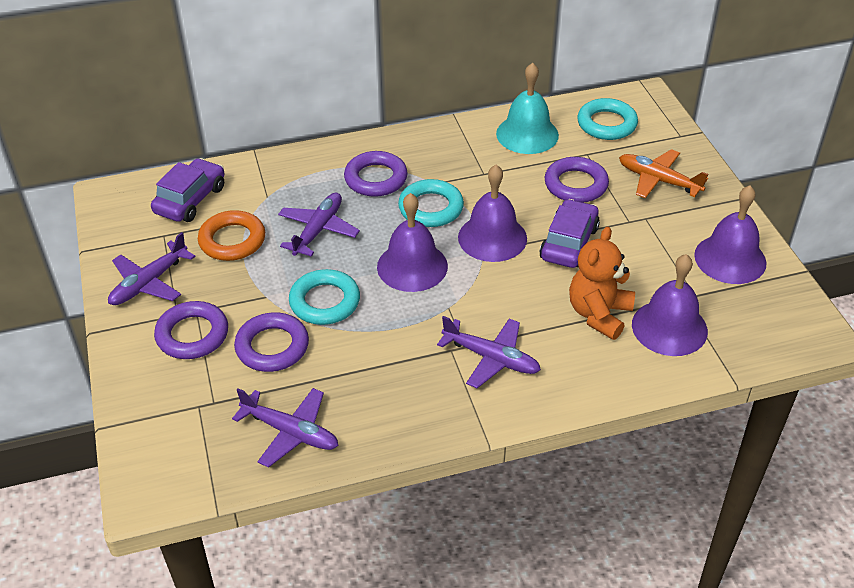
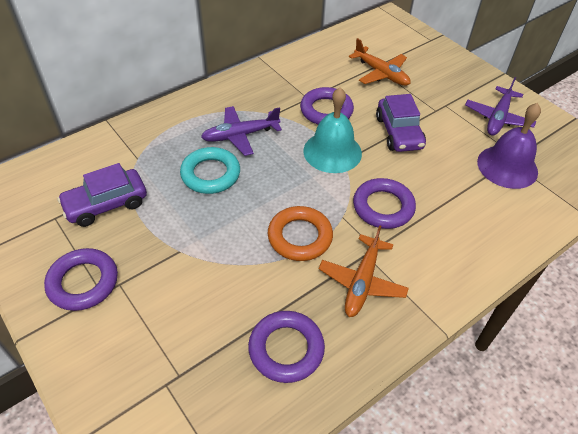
orange plane: [619,149,708,198] = 1 -> [319,225,409,317] [349,38,410,86] = 2
orange teddy bear: [569,227,635,340] = 1 -> none = 0
purple bell: [377,193,448,292] [458,165,527,262] [632,254,708,356] [694,185,767,284] = 4 -> [477,103,541,189] = 1
purple plane: [108,232,195,305] [232,388,339,468] [278,193,360,257] [437,316,541,388] = 4 -> [201,106,282,156] [465,77,536,136] = 2
turquoise ring: [289,269,360,325] [398,179,464,227] [577,98,638,140] = 3 -> [180,147,240,194] = 1

